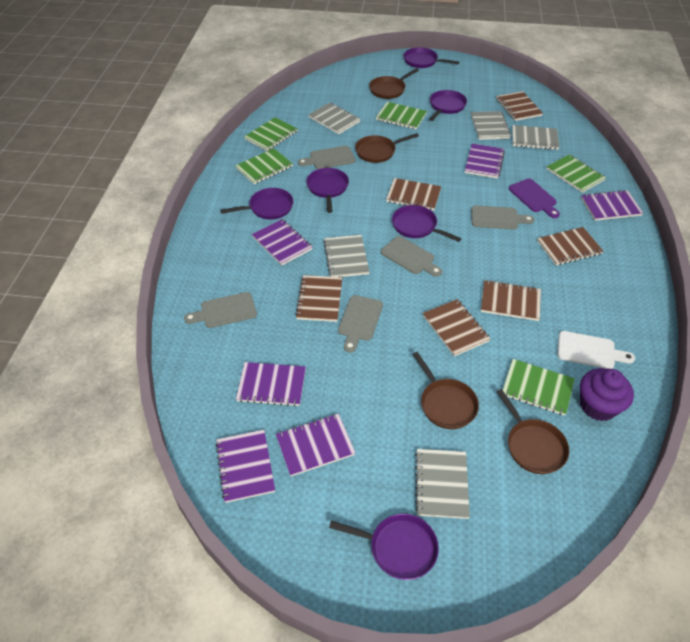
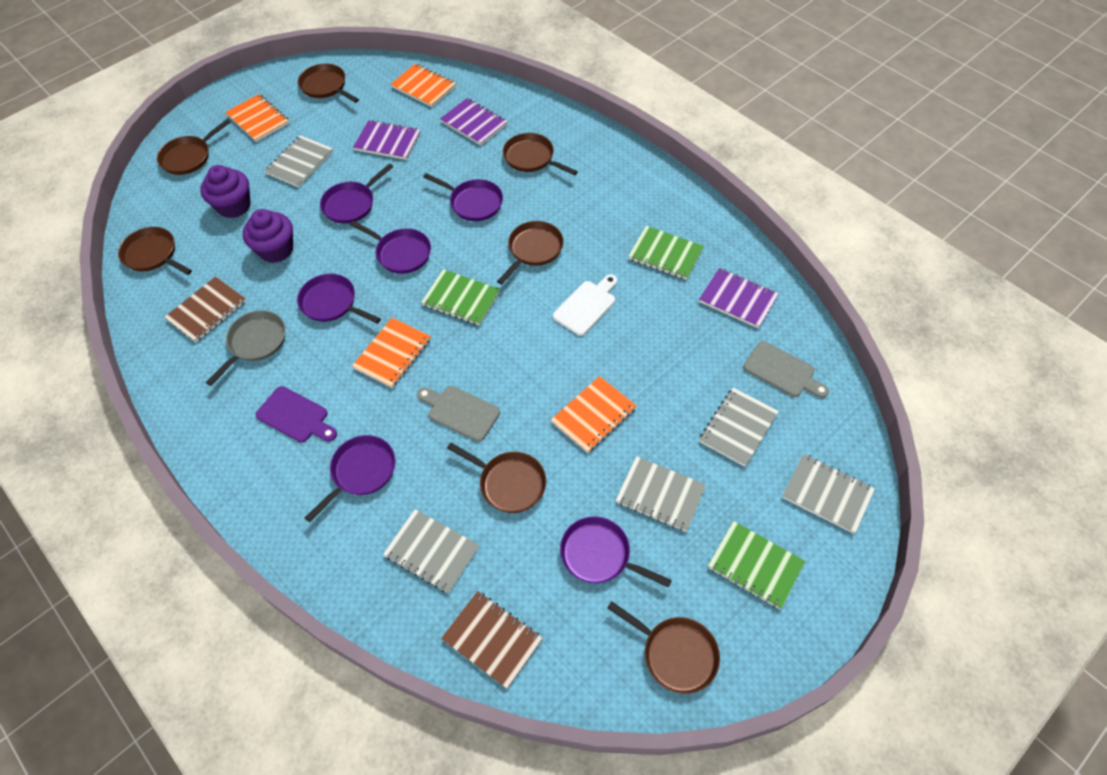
brown notebook: [295,275,342,322] [386,178,441,210] [423,299,490,356] [481,280,541,321] [496,91,543,121] [537,227,604,265] = 6 -> [164,276,246,342] [441,591,543,689] = 2
brown pan: [355,133,419,163] [369,68,419,99] [412,352,479,429] [497,389,569,474] = 4 -> [118,227,192,275] [157,119,231,175] [298,64,359,103] [447,443,546,513] [497,221,564,284] [503,133,578,175] [607,601,720,694] = 7
green notebook: [235,148,293,184] [244,117,298,151] [376,102,427,129] [503,359,575,416] [547,154,606,193] = 5 -> [421,269,500,326] [628,226,704,280] [708,521,805,609] = 3
grey cutting board: [184,292,257,328] [298,146,355,169] [338,295,383,353] [381,236,442,277] [471,205,534,230] = 5 -> [417,386,500,442] [743,341,829,398] = 2
grey pan: none = 0 -> [206,310,286,386] = 1
orange notebook: none = 0 -> [225,94,289,142] [352,318,431,388] [390,64,456,107] [551,376,636,453] = 4
purple cupcake: [580,368,634,421] = 1 -> [200,165,251,218] [243,209,293,263] = 2
purple notebook: [215,430,275,503] [236,362,306,407] [252,219,312,265] [276,414,355,476] [465,144,505,179] [581,190,643,221] = 6 -> [353,120,421,160] [440,98,508,145] [699,268,779,328] = 3

